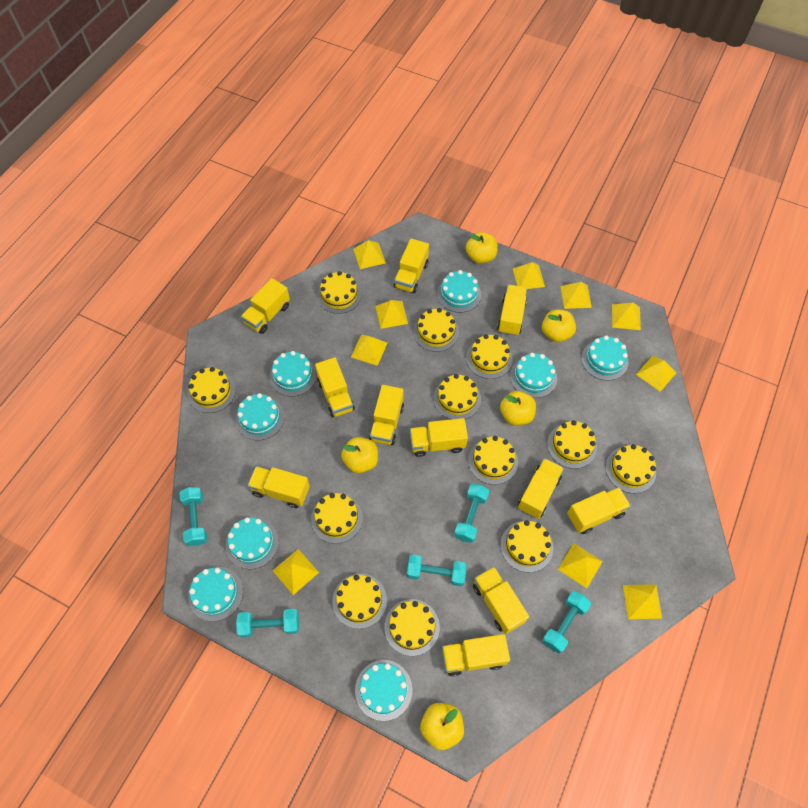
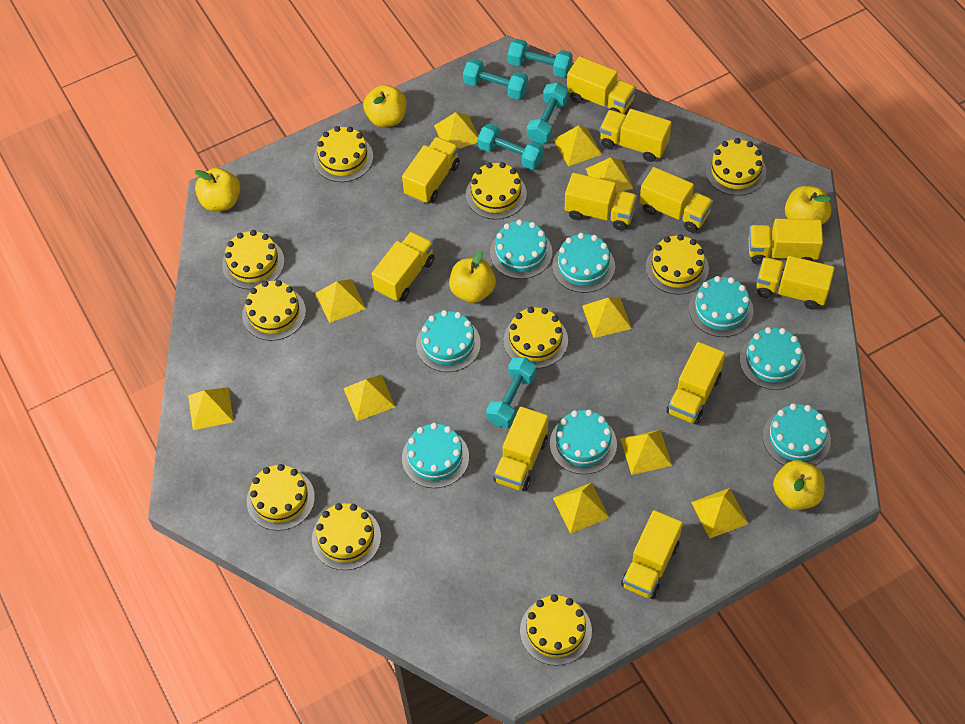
yellow cake: [188,367,236,413] [311,493,363,544] [317,271,362,314] [332,574,387,629] [384,599,440,656] [413,308,459,352] [433,374,481,419] [466,334,513,379] [468,436,518,485] [501,520,553,572] [547,420,597,469] [605,444,656,493] = 12 -> [222,230,284,290] [242,280,306,341] [247,464,315,531] [312,503,381,570] [314,126,373,182] [466,162,527,220] [503,307,568,369] [520,594,592,666] [645,234,709,295] [705,138,766,196] = 10

